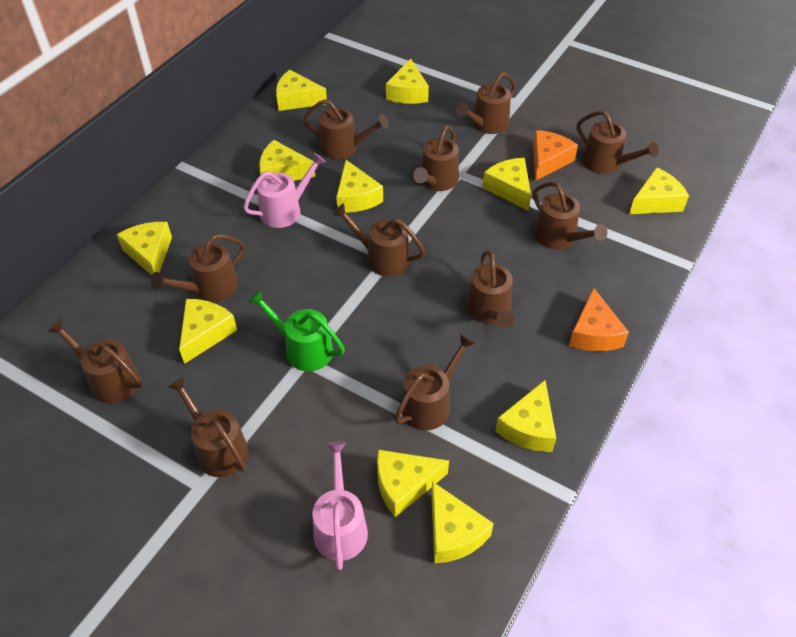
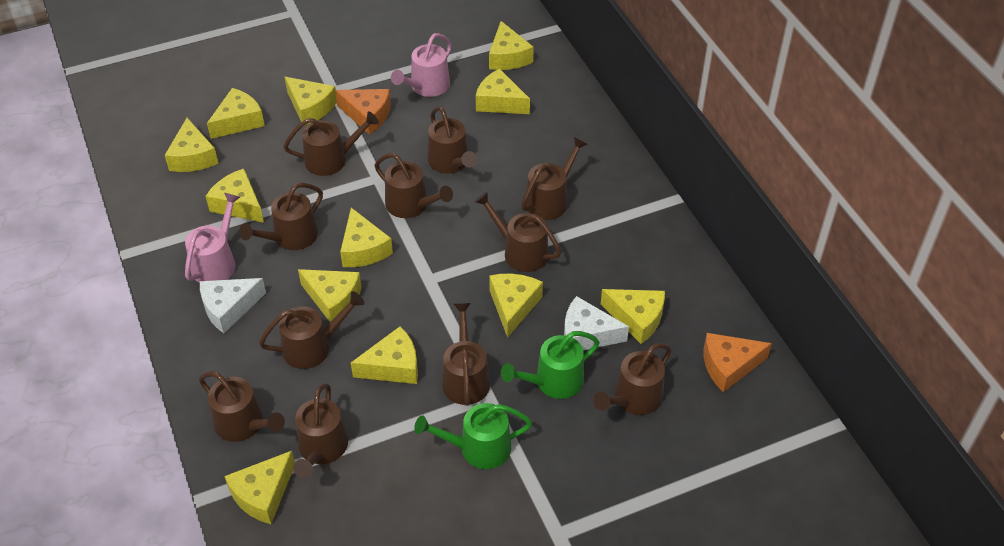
green watering can: [248,290,345,371] = 1 -> [414,403,532,469] [501,331,599,399] = 2
white cheese: none = 0 -> [200,278,266,333] [564,296,629,350] = 2
yellow cheese: [116,222,172,275] [179,299,237,364] [259,140,315,181] [276,70,327,111] [336,160,383,213] [377,450,449,517] [386,59,429,104] [431,481,494,564] [483,158,531,211] [495,380,556,452] [629,167,689,214] = 11 -> [165,118,219,172] [206,169,264,223] [207,88,265,139] [224,451,295,524] [285,77,337,126] [298,269,362,322] [340,208,393,267] [351,326,418,384] [476,69,530,114] [489,21,534,70] [489,274,543,338] [601,289,665,344] = 12

